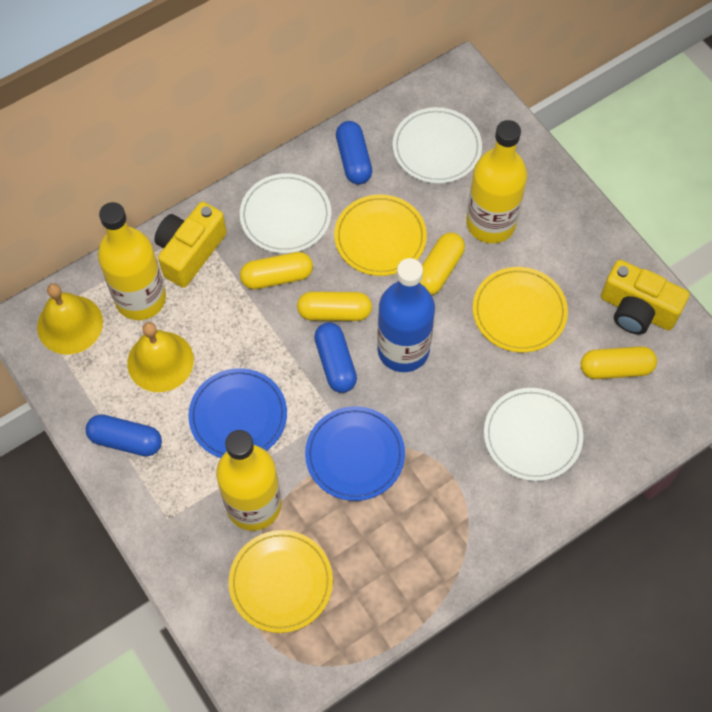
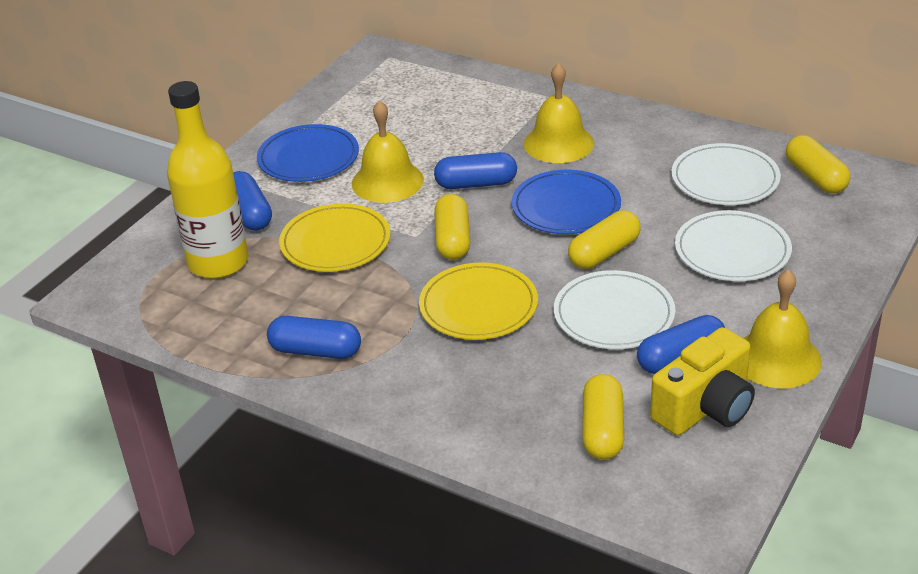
blue bottle: [377,258,435,372] = 1 -> none = 0
blue capsule: [86,414,162,456] [314,322,357,393] [336,121,372,185] = 3 -> [233,171,272,231] [267,316,361,359] [434,152,517,189] [637,315,725,374] = 4
yellow bell: [37,283,103,354] [127,322,194,392] = 2 -> [352,100,424,203] [524,63,594,163] [744,269,822,388] = 3
yellow bottle: [98,202,166,320] [216,430,281,531] [466,120,527,243] = 3 -> [167,81,249,279] = 1
yellow camera: [154,202,227,288] [601,260,690,334] = 2 -> [650,327,755,435] = 1
yellow plate: [229,530,333,633] [334,194,427,276] [473,267,568,353] = 3 -> [279,204,391,272] [419,262,538,340] = 2

